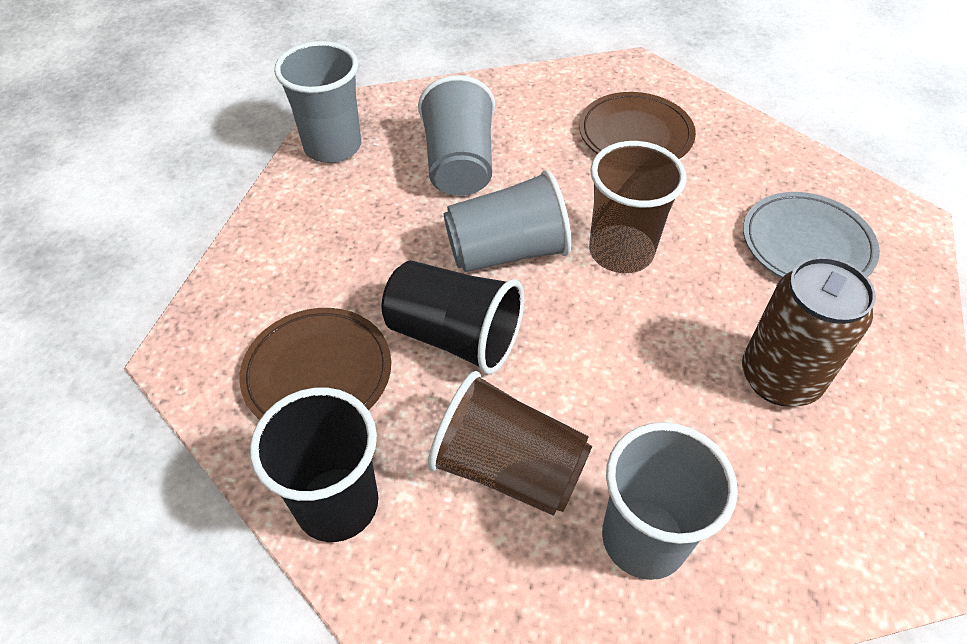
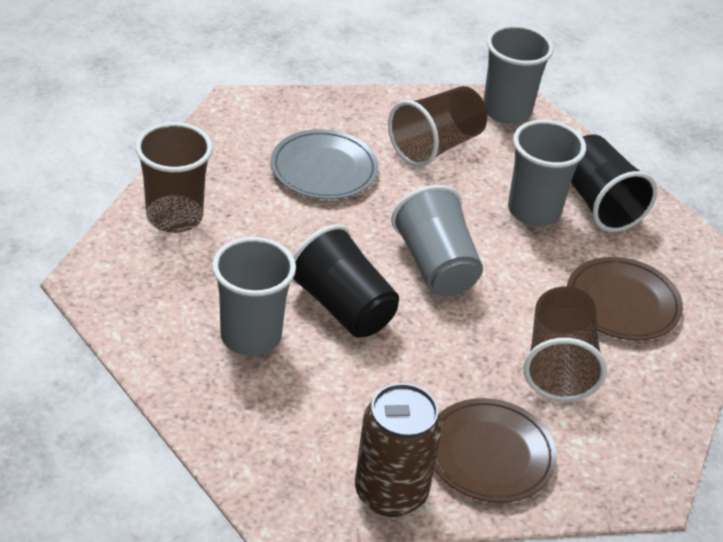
brown cup: [428,371,592,516] [589,141,687,273] = 2 -> [135,122,213,233] [388,86,487,167] [523,286,607,401] = 3

